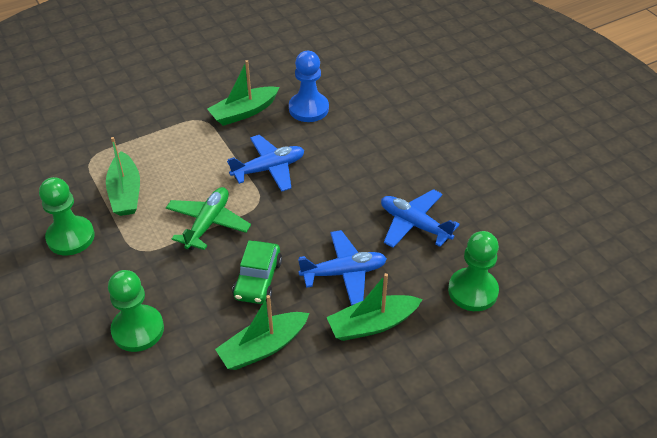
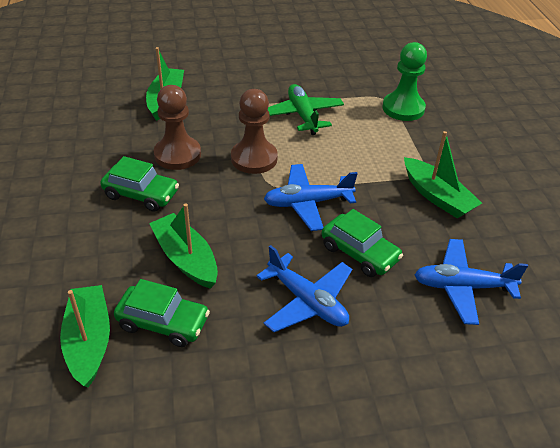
blue pawn: [289,51,329,122] = 1 -> none = 0
brown pawn: none = 0 -> [154,85,201,170] [231,89,278,174] = 2
green car: [232,241,282,304] = 1 -> [100,156,179,212] [114,279,210,347] [322,209,403,277] = 3
green pawn: [39,177,95,255] [108,270,164,352] [448,231,499,311] = 3 -> [382,42,427,121] = 1

